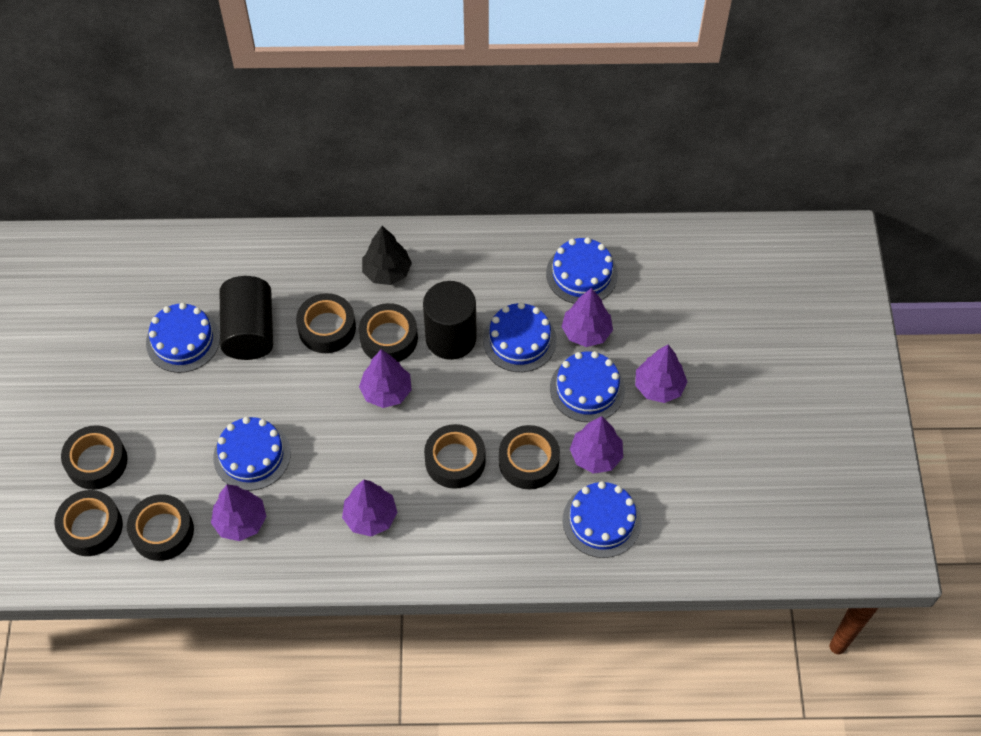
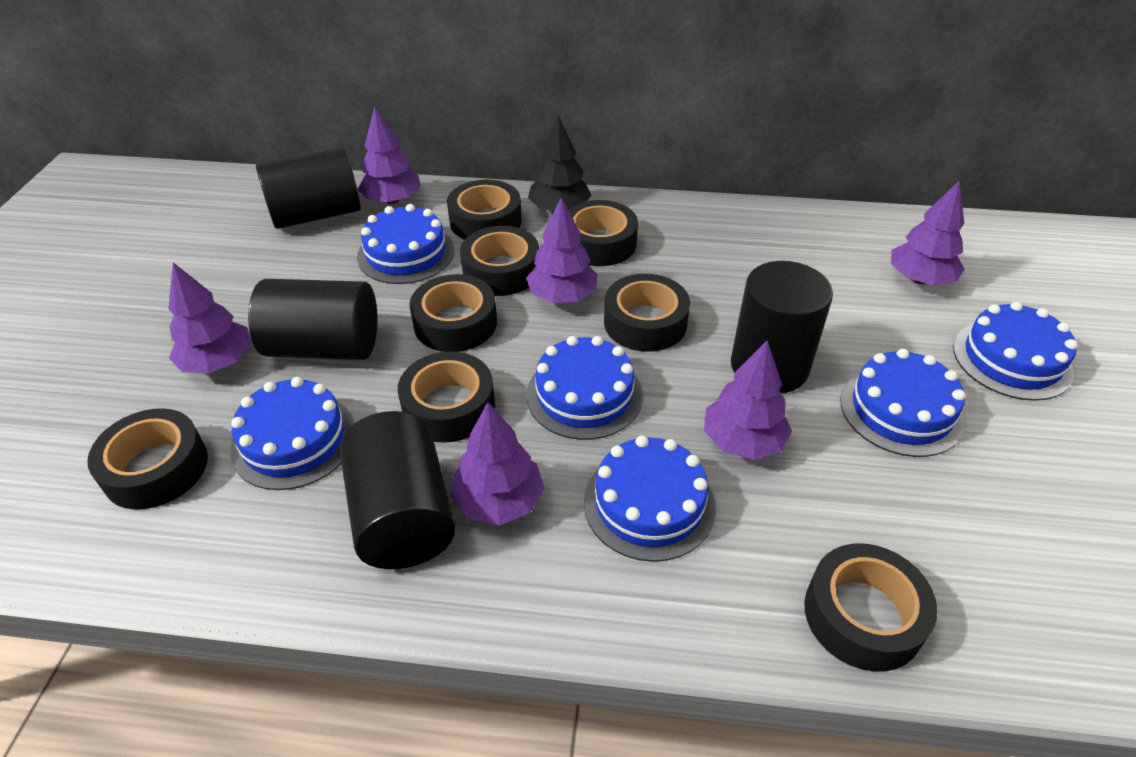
black cylinder: [220,276,273,360] [423,281,477,360] = 2 -> [248,279,377,360] [256,147,361,229] [340,411,456,569] [731,261,833,393] = 4
black tape: [55,490,123,556] [61,425,127,490] [127,494,194,561] [296,293,356,353] [359,303,418,362] [424,424,486,489] [499,425,560,489] = 7 -> [87,408,208,510] [398,351,495,443] [410,274,497,352] [447,180,522,240] [460,226,539,296] [568,200,638,266] [604,274,690,352] [804,543,937,672] = 8

